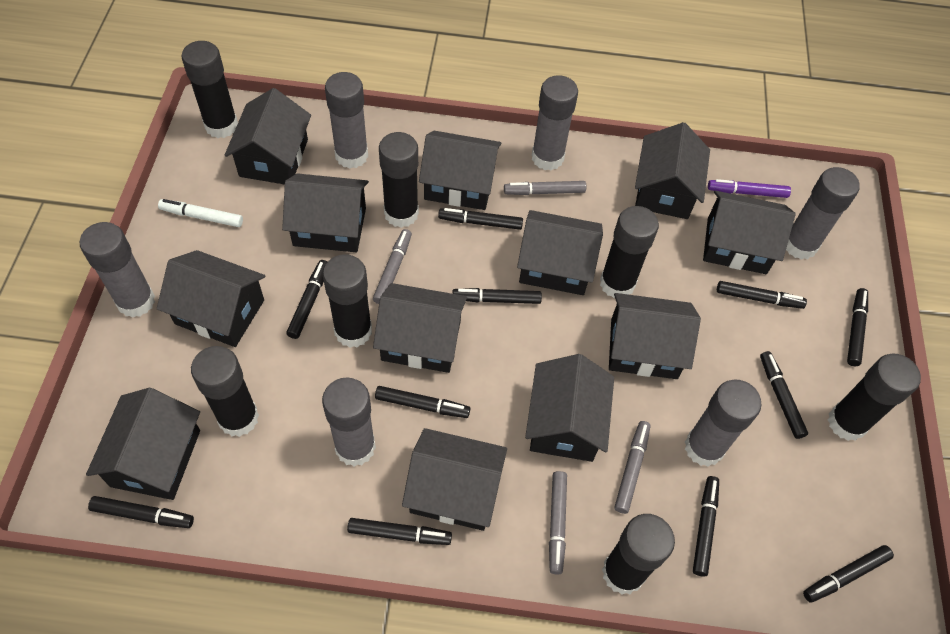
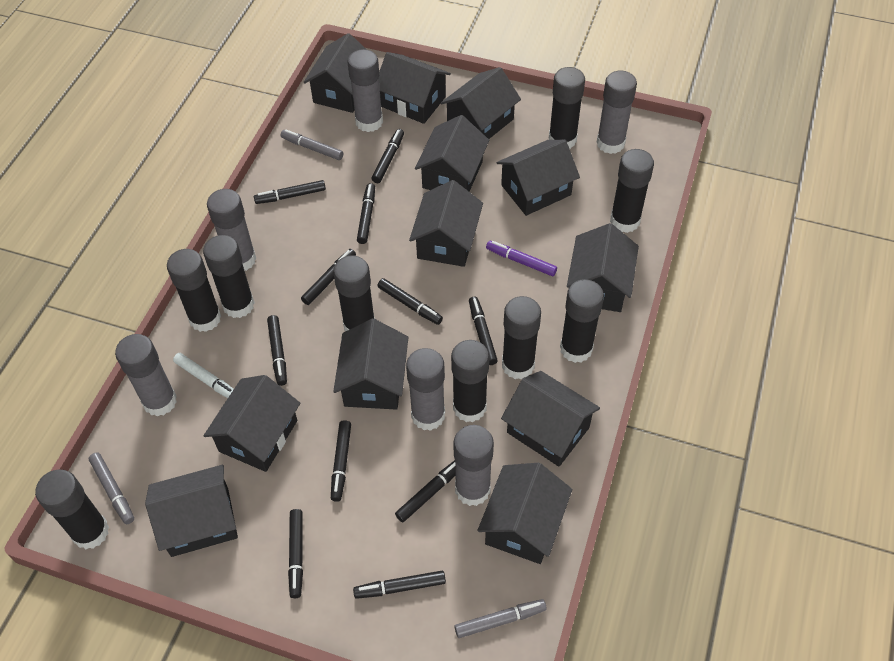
black glue stick: [181,41,238,138] [191,346,259,437] [323,254,372,348] [379,132,419,228] [600,206,659,298] [602,514,675,595] [828,354,921,441] = 7 -> [35,469,109,549] [167,249,221,332] [203,235,255,318] [333,255,375,332] [451,340,489,422] [502,296,541,379] [549,67,585,149] [560,279,604,363] [610,149,654,233] = 9
grey marker: [373,229,412,304] [504,181,586,195] [549,471,567,575] [614,421,650,514] = 4 -> [89,453,134,524] [281,130,343,160] [454,599,547,638] = 3

